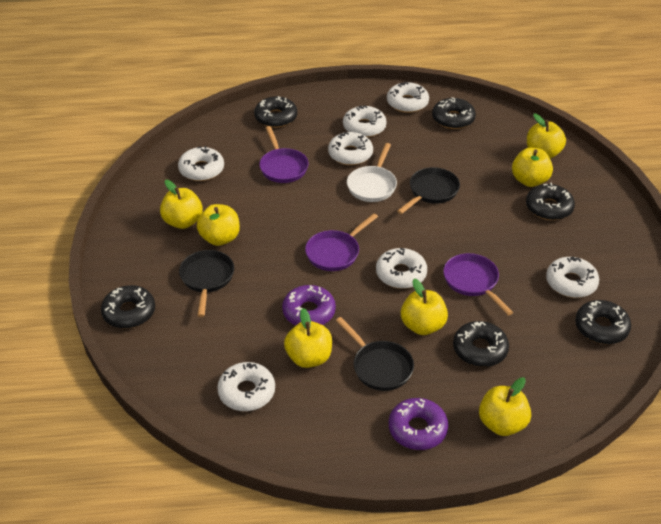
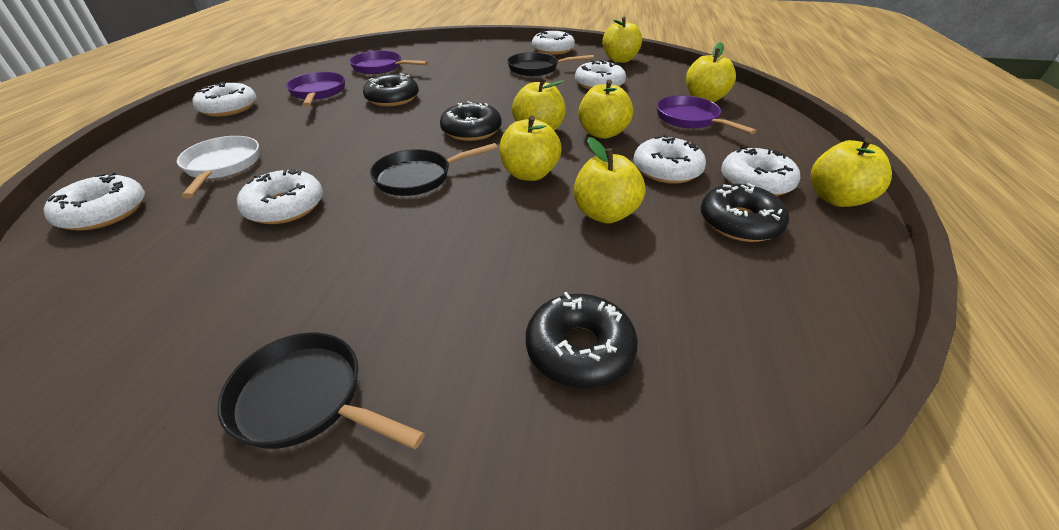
black donut: [101,285,155,329] [254,96,297,128] [432,97,476,129] [453,321,509,367] [526,183,575,220] [575,300,631,344] = 6 -> [363,73,419,106] [440,101,502,141] [526,292,638,388] [701,183,789,242] = 4
purple donut: [282,285,336,325] [389,398,448,450] = 2 -> none = 0

